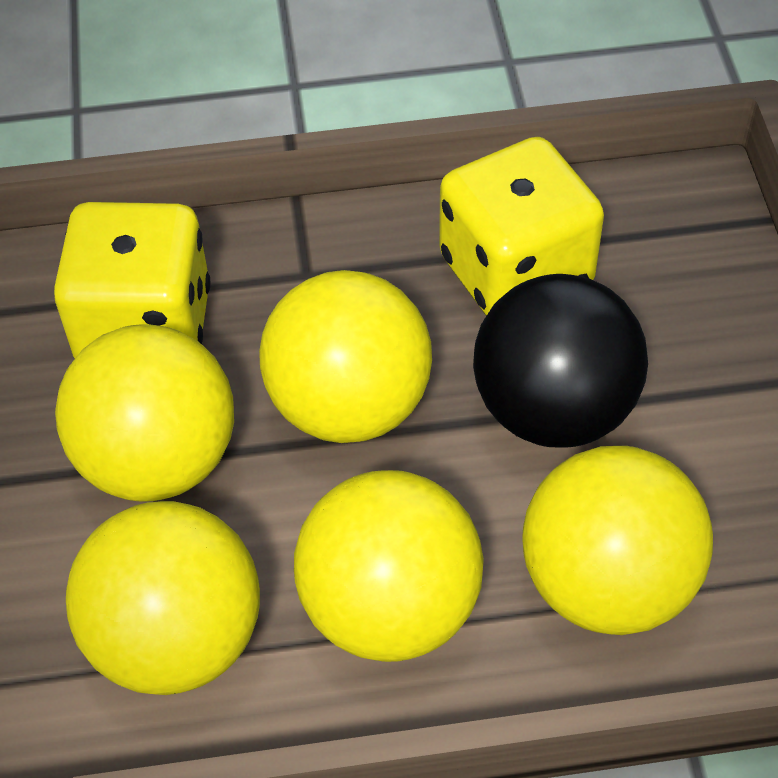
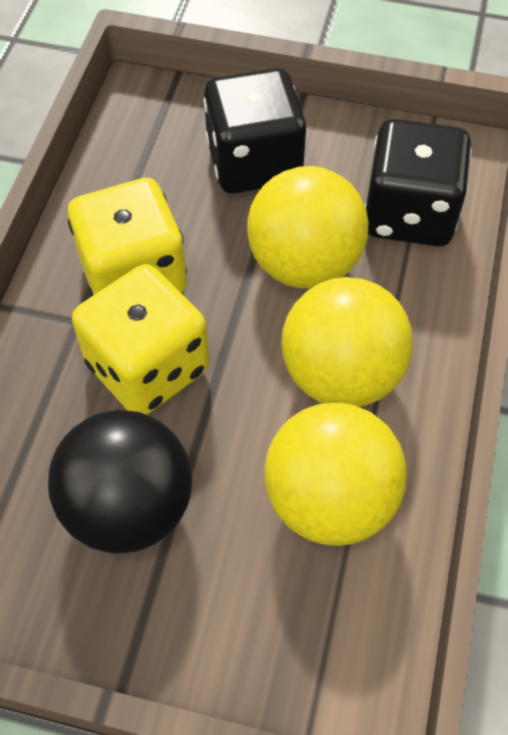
black dice: none = 0 -> [203,68,306,194] [365,119,471,246] = 2
yellow ball: [55,324,234,502] [66,501,260,695] [259,270,432,443] [294,470,484,662] [522,446,713,635] = 5 -> [247,166,369,288] [264,403,407,546] [281,277,413,407] = 3

